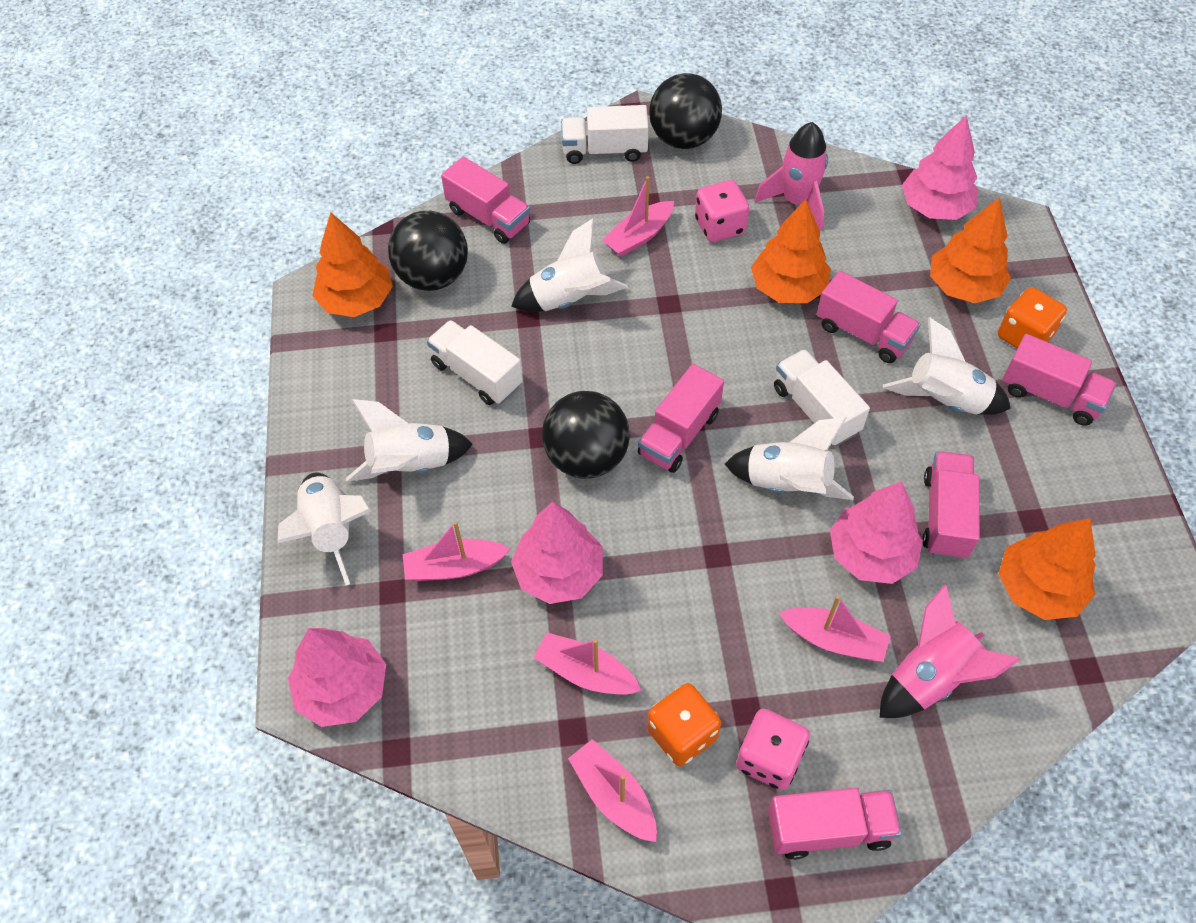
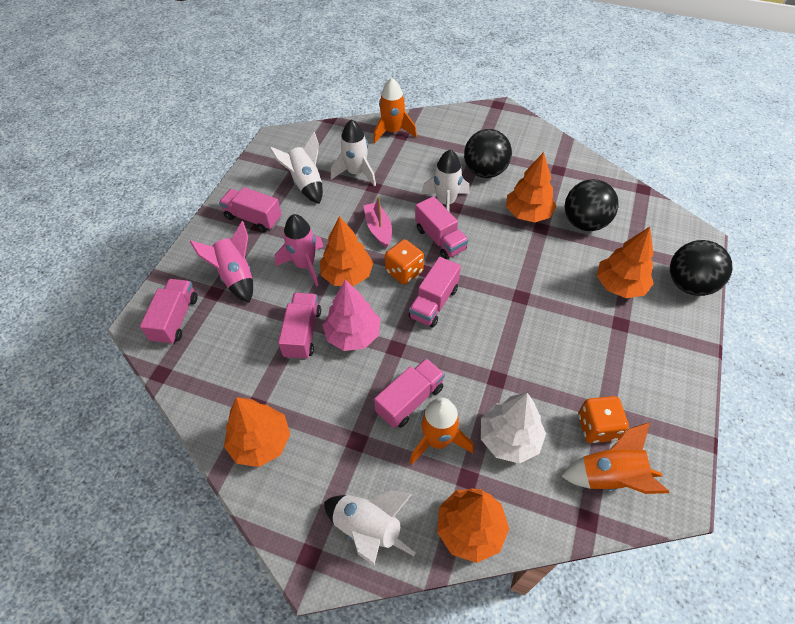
orange rocket: none = 0 -> [373,78,417,144] [410,398,474,465] [561,422,669,494] = 3
orange tree: [312,213,393,317] [751,199,831,303] [930,197,1011,303] [998,518,1096,620] = 4 -> [224,397,290,467] [320,216,373,286] [437,488,509,563] [506,152,557,222] [597,227,654,298] = 5
pink boat: [403,521,510,581] [533,633,642,695] [568,739,657,842] [602,176,674,257] [779,595,891,662] = 5 -> [363,197,392,248] = 1
pink dice: [695,180,749,242] [736,709,810,790] = 2 -> none = 0
pink tree: [288,628,386,727] [511,502,603,604] [830,481,923,584] [902,115,979,220] = 4 -> [323,280,380,351] = 1
white rocket: [278,472,372,585] [346,399,473,482] [511,218,628,312] [725,417,854,500] [883,317,1011,415] = 5 -> [269,132,323,204] [324,490,416,565] [331,119,376,186] [421,149,470,212] = 4
white tree: none = 0 -> [481,393,546,464] = 1
white truck: [427,320,523,405] [561,105,649,164] [774,349,870,446] = 3 -> none = 0

